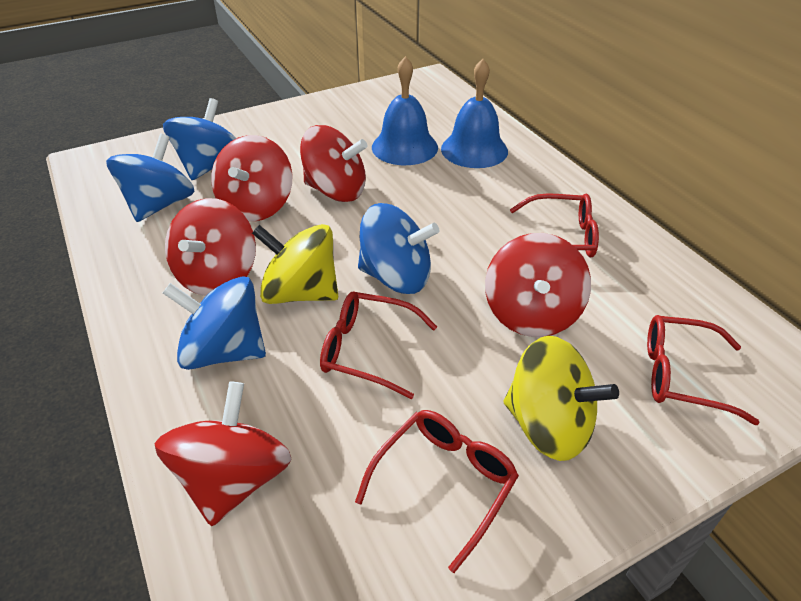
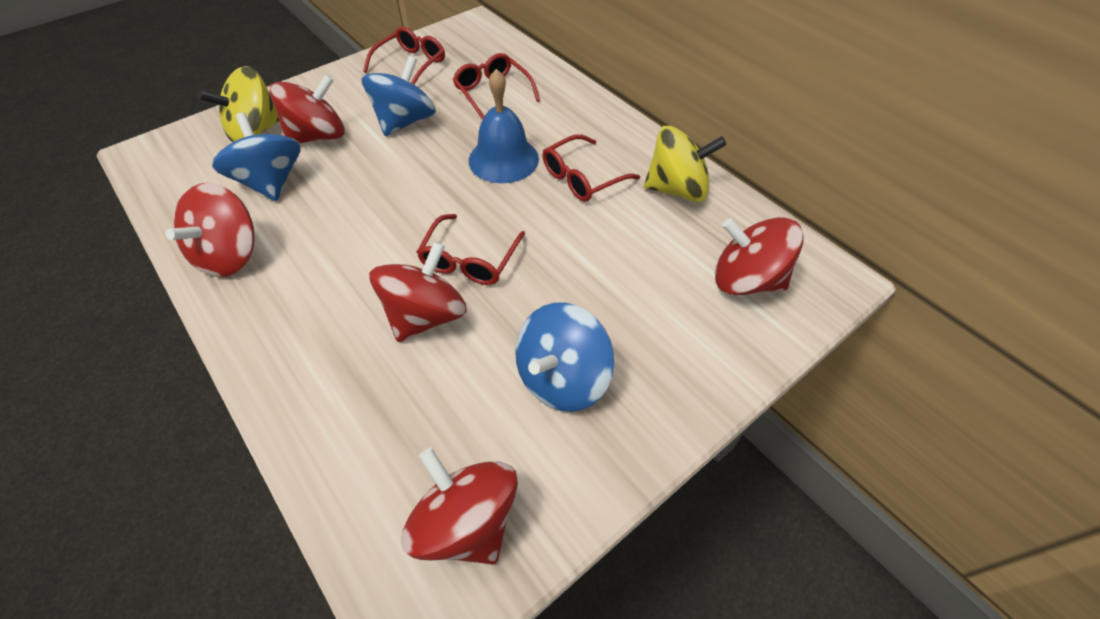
blue bell: [372,56,438,165] [441,59,508,168] = 2 -> [469,69,539,183] = 1
blue spinning top: [106,133,195,222] [163,98,236,180] [163,276,266,370] [358,203,439,294] = 4 -> [212,113,300,201] [362,56,436,136] [515,302,614,412] = 3

